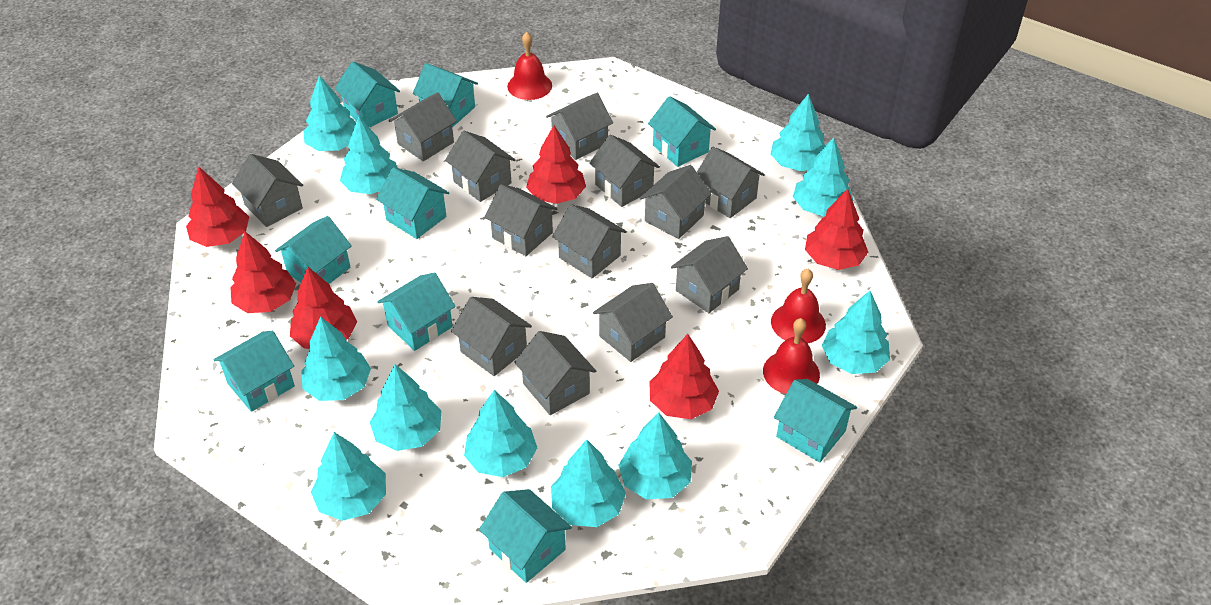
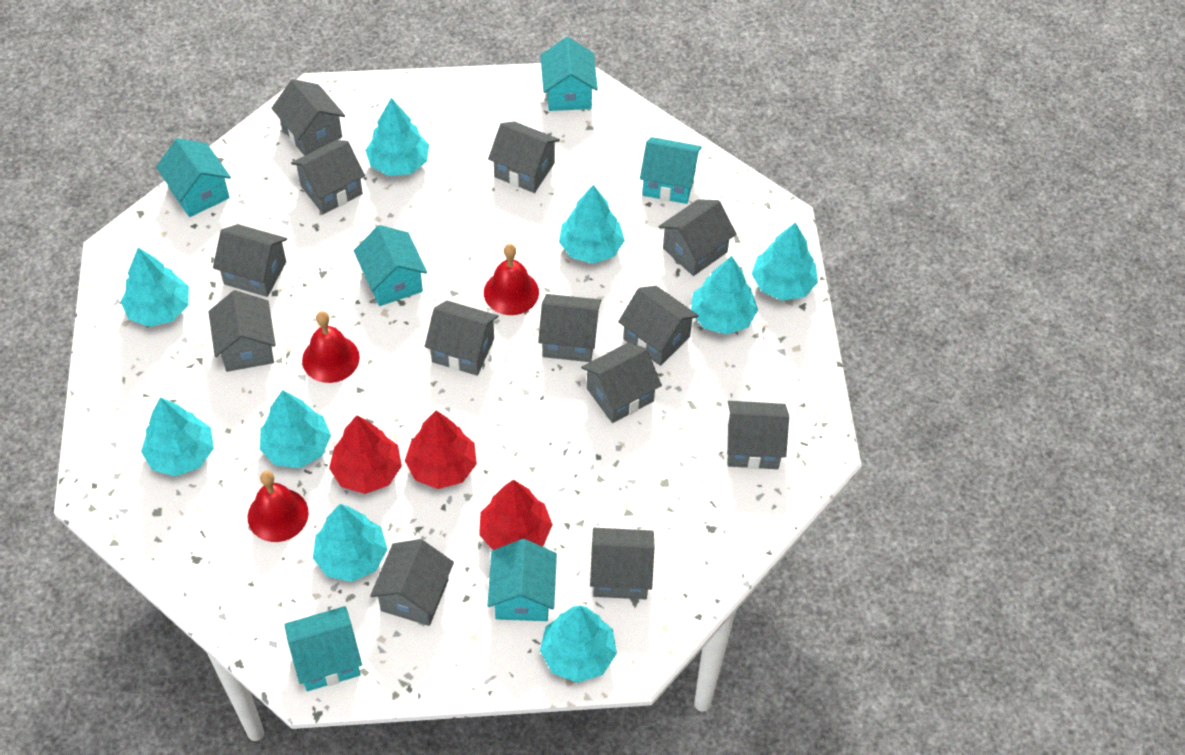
red tree: [186,167,249,247] [230,231,296,313] [290,267,357,349] [526,125,586,204] [649,334,719,419] [805,189,868,270] = 6 -> [329,415,402,494] [405,411,477,489] [479,480,553,550] = 3
turquoise house: [214,331,295,412] [275,216,352,284] [334,61,400,128] [376,167,449,239] [377,272,456,351] [413,63,478,127] [479,489,572,583] [648,96,716,167] [774,379,857,463] = 9 -> [156,138,231,217] [284,606,362,691] [353,225,427,306] [487,539,557,621] [540,37,598,111] [640,137,702,204] = 6
turquoise tree: [301,316,371,401] [303,75,356,151] [311,432,386,521] [340,116,398,194] [370,365,442,451] [464,390,537,477] [551,439,626,527] [618,413,692,499] [770,94,825,171] [793,137,854,217] [822,291,890,374] = 11 -> [121,248,189,327] [141,397,214,476] [260,390,331,468] [313,504,387,582] [365,98,429,176] [540,605,617,683] [559,185,625,264] [691,256,758,334] [752,222,818,301] = 9

